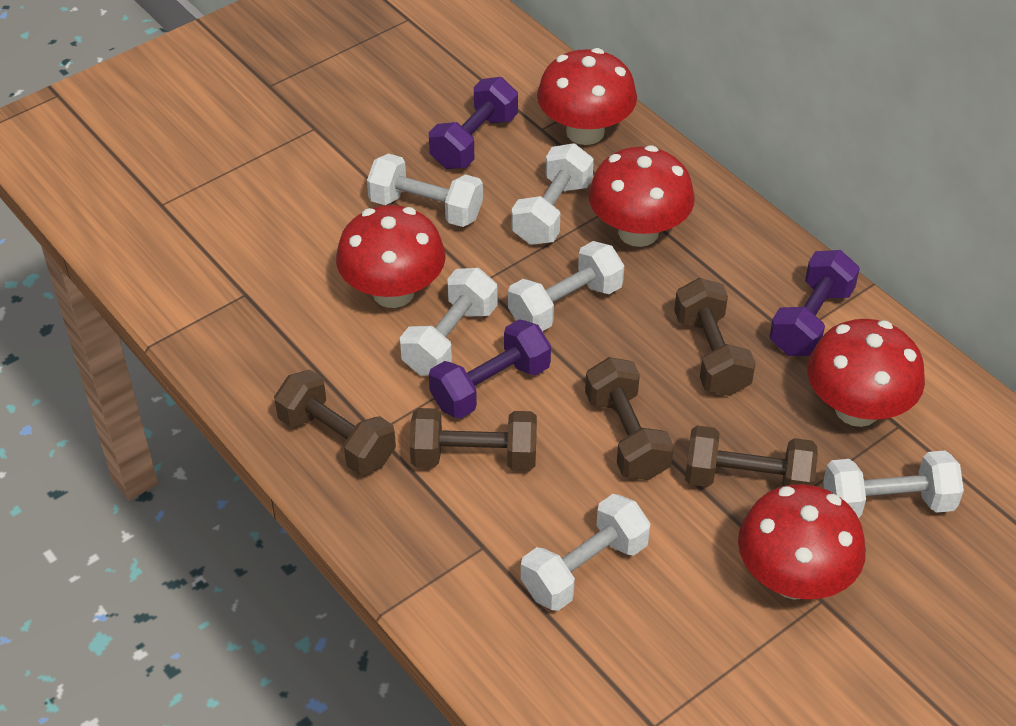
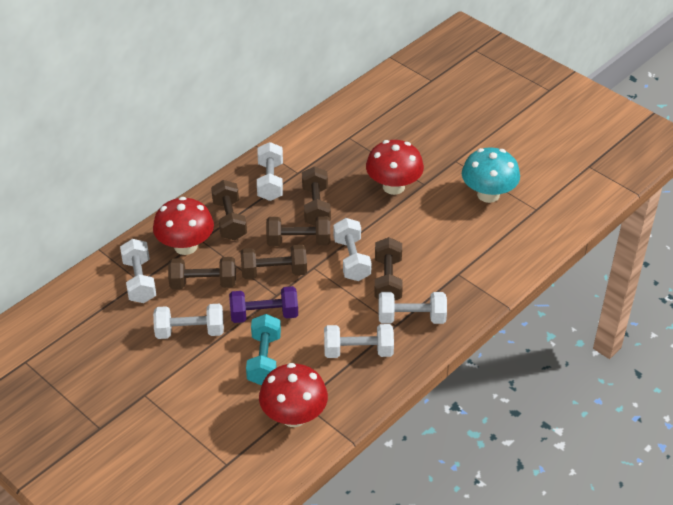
brown dumbbell: [274,370,396,475] [410,408,537,471] [585,357,674,480] [674,278,756,396] [685,425,818,487] = 5 -> [168,257,236,289] [211,180,247,240] [241,245,307,279] [266,216,330,246] [302,166,331,226] [374,237,403,300] = 6
purple dumbbell: [429,77,518,169] [429,319,551,419] [769,250,860,356] = 3 -> [229,286,298,323] = 1
red mushroom: [336,205,446,308] [537,48,637,145] [589,145,694,247] [738,484,866,600] [807,319,925,427] = 5 -> [153,197,214,255] [259,363,328,427] [366,140,424,195] = 3
turquoise dumbbell: none = 0 -> [246,314,281,385] = 1
turquoise mushroom: none = 0 -> [462,147,520,203] = 1

